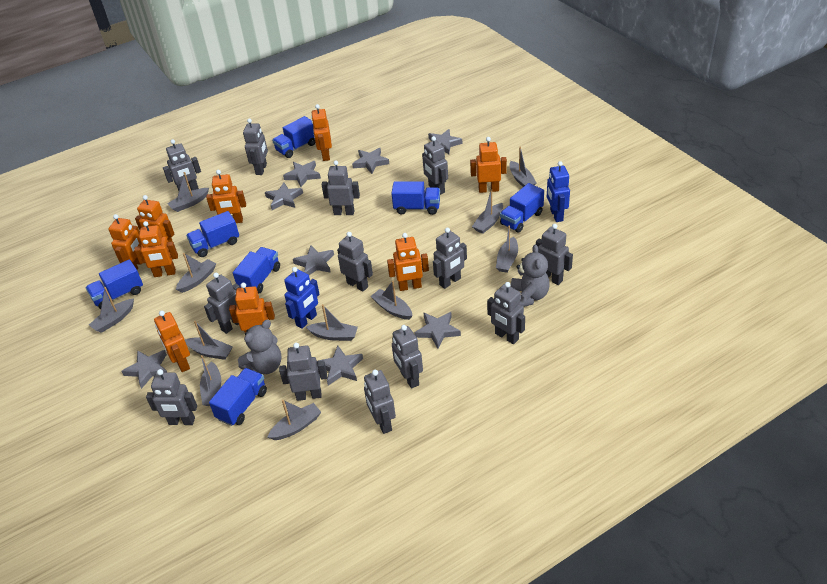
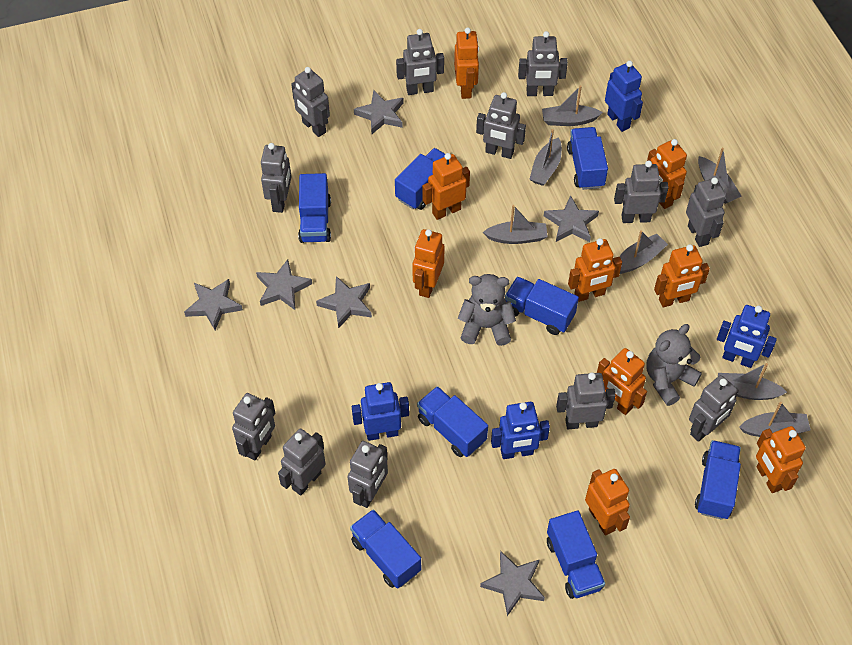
blue robot: [284,267,320,329] [547,161,570,222] = 2 -> [352,382,409,441] [491,402,550,459] [605,61,643,132] [717,305,777,368] = 4
blue truck: [86,259,143,309] [186,211,239,257] [209,368,267,426] [233,247,280,294] [272,116,316,158] [391,181,440,215] [500,183,544,233] = 7 -> [298,173,331,243] [350,509,421,589] [395,148,445,210] [417,386,488,457] [505,277,579,335] [547,510,605,599] [567,127,608,190] [695,440,741,520] = 8
grey boat: [89,287,134,333] [167,172,209,212] [176,253,216,293] [185,321,233,360] [200,355,221,406] [268,400,321,440] [306,304,358,341] [371,281,412,320] [472,189,503,234] [496,226,518,273] [509,147,536,187] = 11 -> [483,205,548,244] [529,129,562,186] [542,85,603,126] [619,230,668,274] [698,148,742,204] [718,363,787,400] [739,402,811,437] = 7
grey robot: [146,369,197,425] [163,139,201,191] [204,273,240,334] [243,118,268,175] [279,343,327,401] [322,160,360,215] [337,232,373,292] [364,370,396,434] [392,325,423,389] [422,136,448,195] [433,228,467,289] [487,282,525,344] [536,224,573,285] = 13 -> [232,393,275,461] [261,143,291,213] [278,429,326,496] [291,67,330,137] [348,441,388,508] [396,29,444,95] [476,92,526,159] [518,31,568,96] [556,372,616,429] [614,161,669,223] [686,177,726,247] [689,375,739,442] = 12
grey star: [122,350,167,389] [265,182,303,210] [283,161,321,187] [293,245,334,275] [317,346,363,386] [352,148,389,174] [415,312,461,349] [428,129,462,154] = 8 -> [184,279,243,330] [256,259,312,310] [316,276,372,329] [354,90,404,134] [480,551,545,616] [544,195,599,242] = 6

